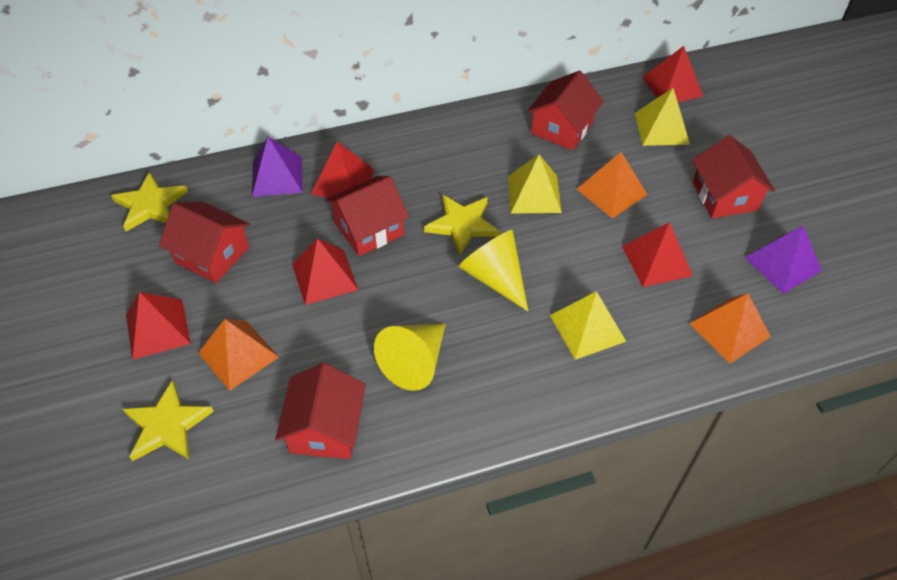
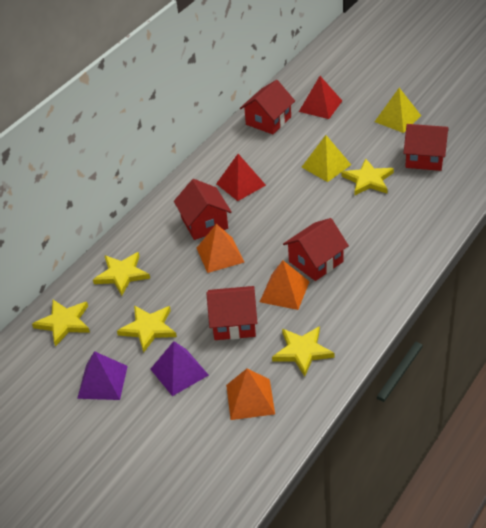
red pyramid: [126,292,191,360] [292,238,358,305] [311,142,375,198] [622,222,693,287] [642,46,703,102] = 5 -> [216,154,266,201] [299,76,342,119] = 2
yellow cone: [374,324,445,391] [459,230,528,311] = 2 -> none = 0
yellow pyramid: [508,154,562,213] [550,291,626,360] [635,88,690,146] = 3 -> [302,135,351,182] [375,88,421,133] = 2
yellow star: [111,172,188,232] [123,380,214,461] [424,195,500,255] = 3 -> [32,300,90,347] [93,252,150,296] [117,305,177,353] [272,326,335,377] [341,159,394,196] = 5

